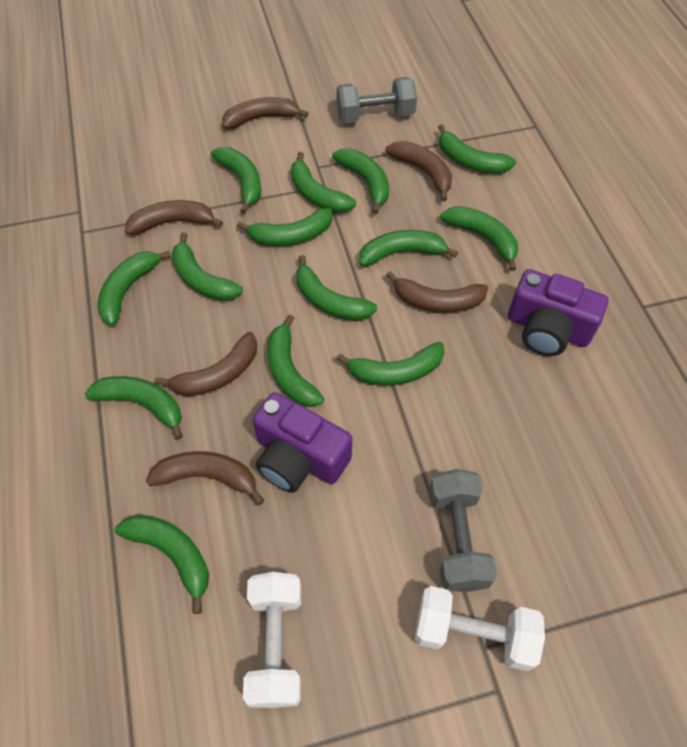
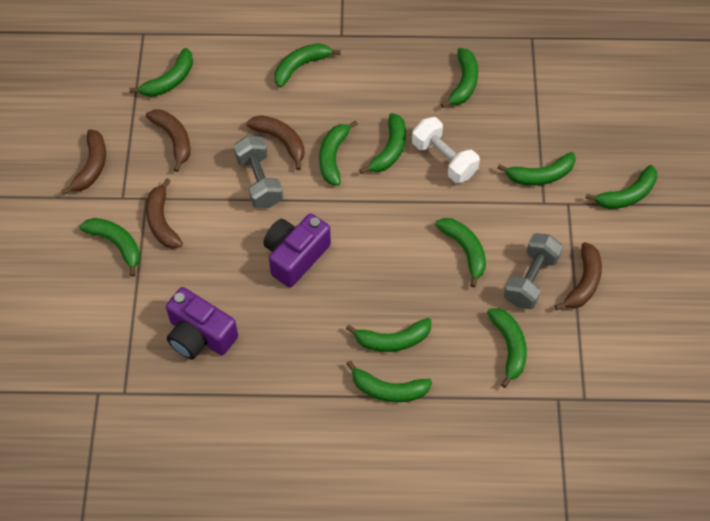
brown banana: [125,200,223,235] [146,451,264,505] [155,332,257,396] [222,97,309,129] [386,141,452,201] [386,271,488,313] = 6 -> [61,129,106,195] [146,110,191,172] [146,178,183,249] [246,115,305,170] [555,242,602,310] = 5
green banana: [85,376,183,440] [97,251,171,326] [115,514,209,614] [172,232,243,301] [211,147,261,214] [237,208,332,246] [267,314,324,407] [291,152,356,213] [296,255,377,321] [332,148,389,214] [336,342,444,385] [359,230,458,266] [438,124,516,174] [441,206,518,271] = 14 -> [79,218,140,277] [129,48,193,97] [274,43,341,88] [319,120,358,186] [346,318,431,352] [346,361,432,402] [359,113,406,174] [435,218,486,287] [441,48,478,108] [487,308,527,388] [497,152,576,186] [585,165,657,209] = 12
white dumbbell: [243,572,301,708] [415,586,545,671] = 2 -> [412,117,480,183] = 1

